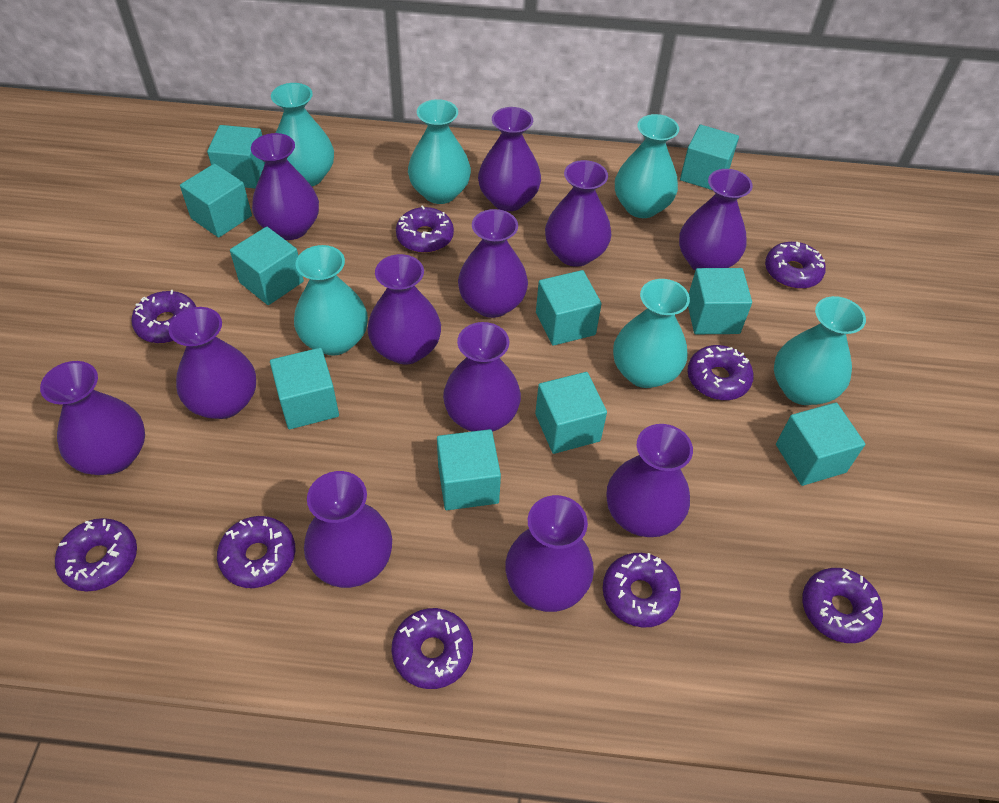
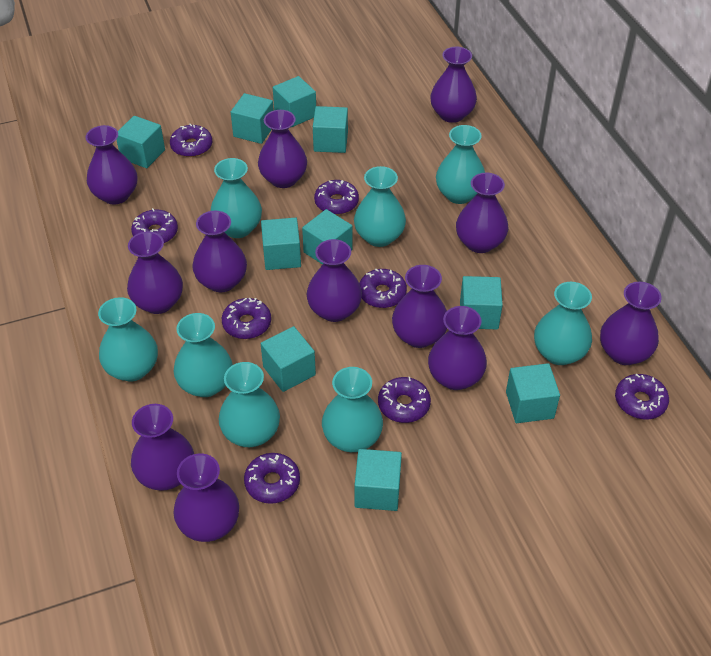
purple donut: [55,518,137,591] [131,290,196,343] [217,516,296,588] [391,608,473,689] [396,205,454,253] [603,553,681,628] [687,345,754,400] [765,242,826,289] [802,568,883,643] = 9 -> [131,208,178,243] [170,124,212,157] [222,297,271,339] [244,453,300,504] [314,180,359,215] [359,269,407,308] [378,377,431,423] [615,374,669,419] = 8
turquoise vase: [271,83,334,186] [294,245,368,356] [408,99,471,204] [613,279,690,388] [615,114,679,218] [774,296,866,405] = 6 -> [98,297,158,382] [174,313,233,397] [210,158,262,238] [219,362,280,447] [322,367,383,452] [354,166,406,247] [436,125,485,204] [534,282,592,365] = 8

